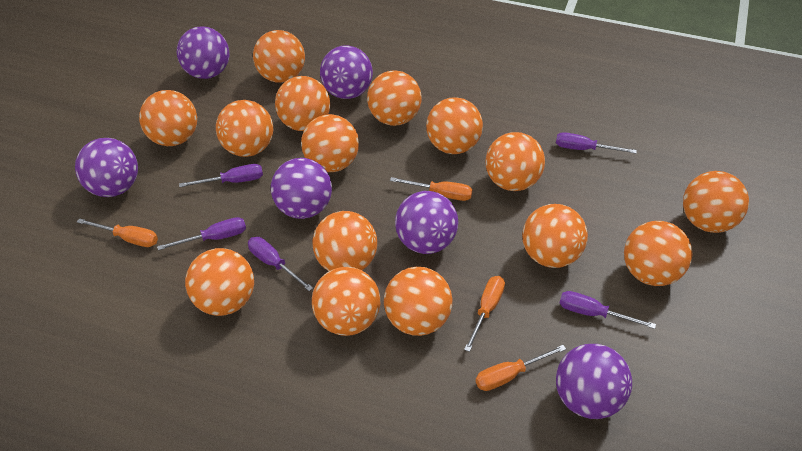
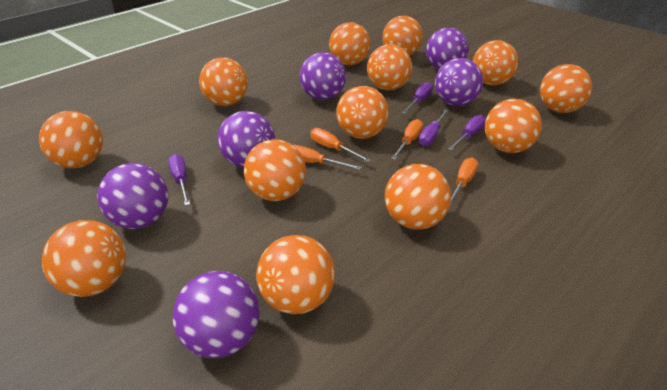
orange ball: [139,90,197,146] [185,248,254,316] [216,100,273,157] [253,30,305,83] [275,76,330,131] [301,114,359,172] [312,211,377,271] [312,267,380,336] [367,70,422,126] [384,267,452,336] [426,97,483,154] [485,132,545,191] [522,204,588,268] [624,221,693,286] [683,171,749,233] = 15 -> [39,111,103,168] [42,220,126,297] [199,57,248,106] [244,139,306,201] [256,235,335,314] [329,22,371,65] [336,86,389,139] [367,44,412,90] [383,16,423,56] [385,164,451,229] [473,40,518,86] [485,99,542,153] [540,64,592,113] = 13
purple screwdriver: [157,217,246,250] [179,164,263,187] [248,237,313,291] [556,132,637,154] [560,291,656,329] = 5 -> [168,154,190,206] [402,82,433,114] [419,109,449,146] [448,115,486,151] = 4

